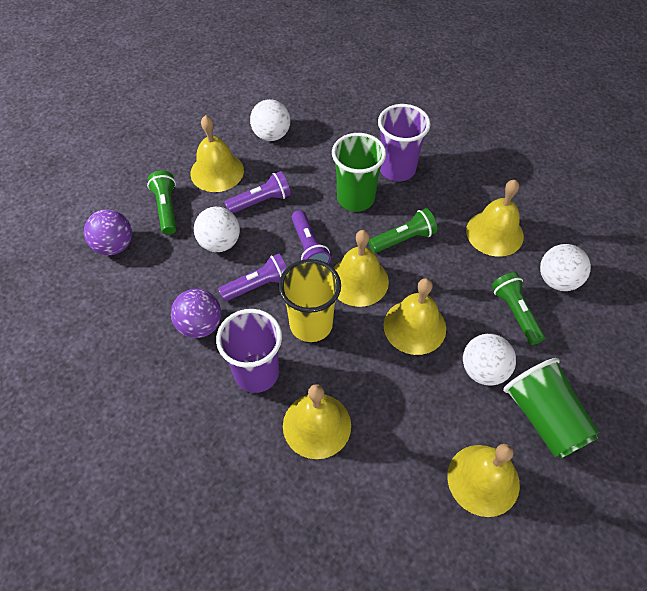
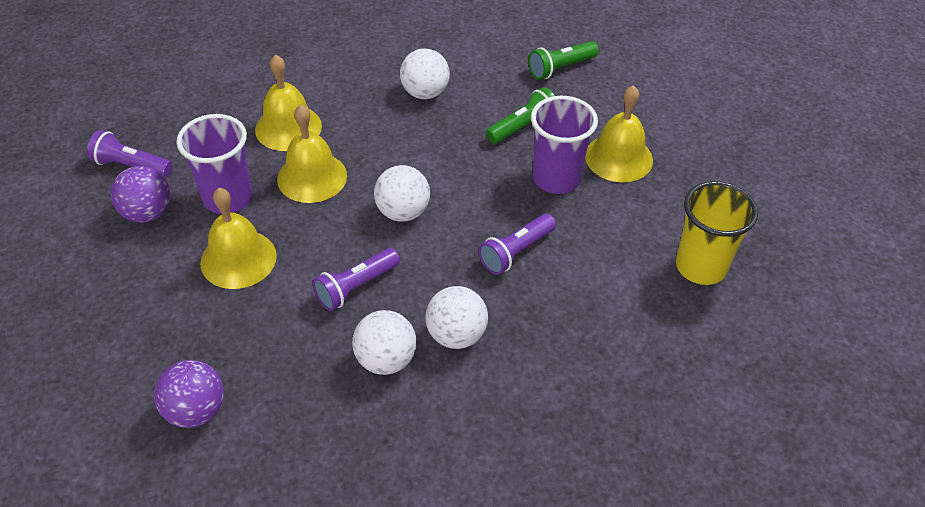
green cup: [332,133,386,211] [503,358,599,458] = 2 -> none = 0
green flashlight: [147,171,176,235] [369,208,437,253] [491,272,545,345] = 3 -> [486,87,555,144] [528,41,599,80] = 2
yellow bell: [190,115,244,192] [283,384,351,459] [334,230,389,307] [384,278,446,355] [447,444,520,517] [466,180,524,257] = 6 -> [200,188,277,289] [255,55,322,151] [277,104,347,203] [585,85,653,182] = 4

